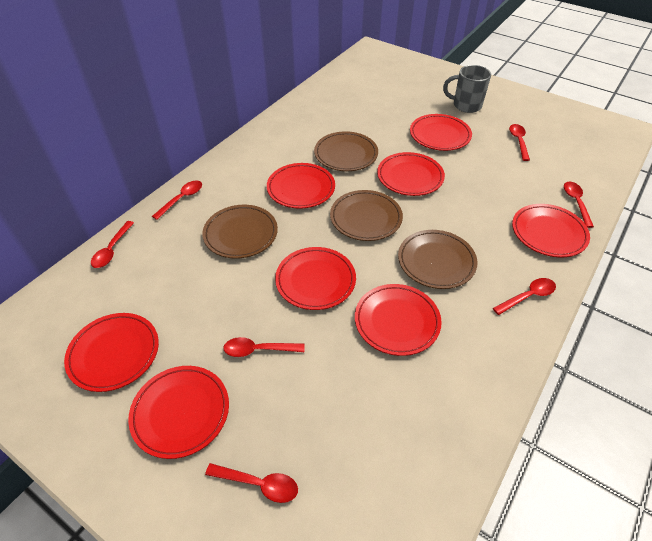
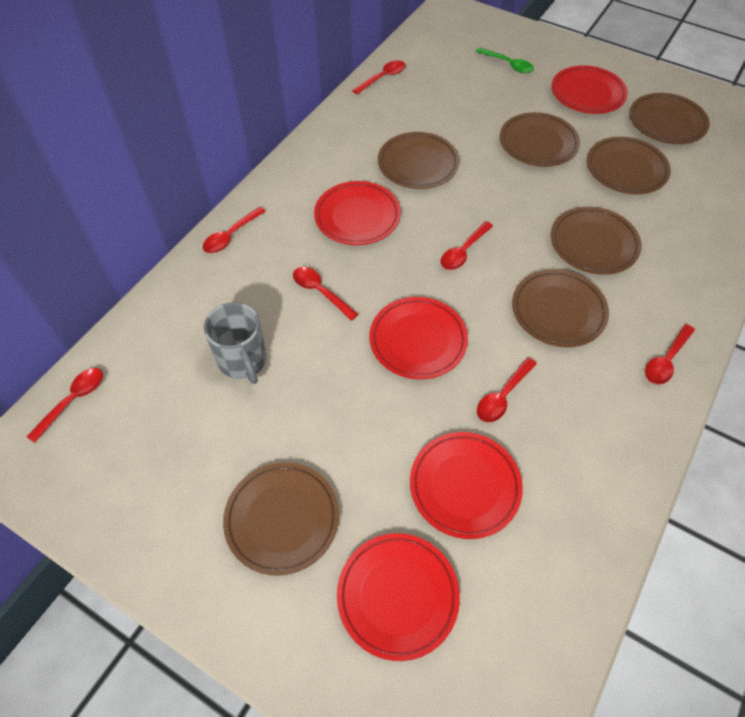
brown plate: [202,205,278,259] [314,131,378,171] [330,190,403,241] [398,230,477,289] = 4 -> [223,462,339,576] [378,132,459,189] [500,112,580,167] [512,269,609,347] [551,207,642,275] [587,137,671,194] [629,93,710,144] = 7
green spoon: none = 0 -> [476,47,534,73] = 1
red plate: [64,313,159,392] [128,366,229,459] [267,163,335,209] [275,247,356,310] [355,284,442,356] [377,152,445,196] [410,114,472,151] [512,204,590,257] = 8 -> [314,181,401,245] [337,533,460,661] [370,297,468,379] [410,432,523,539] [552,66,628,114] = 5

